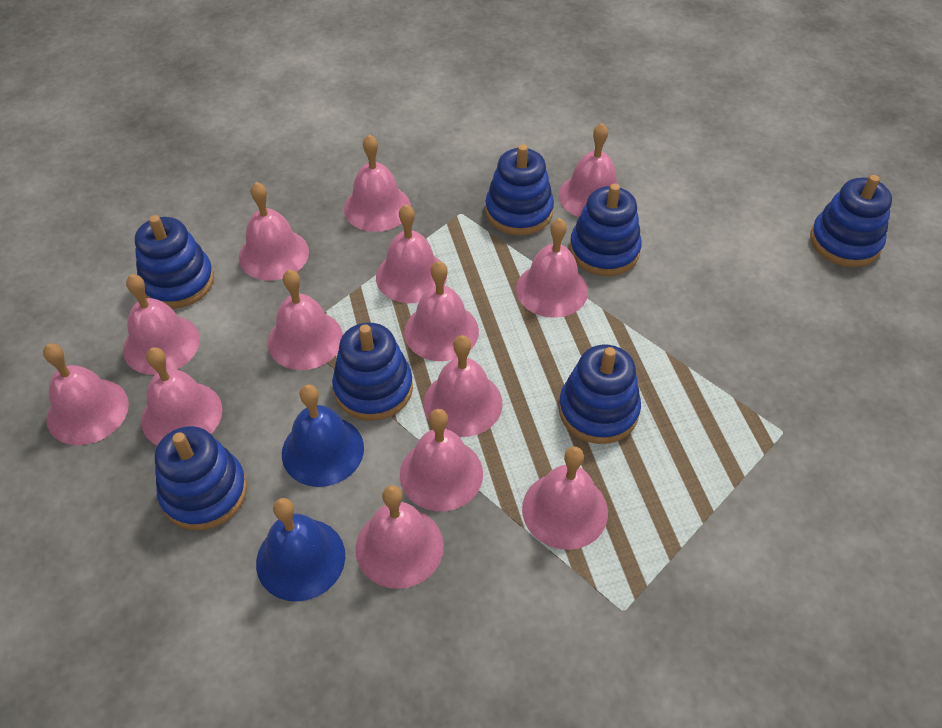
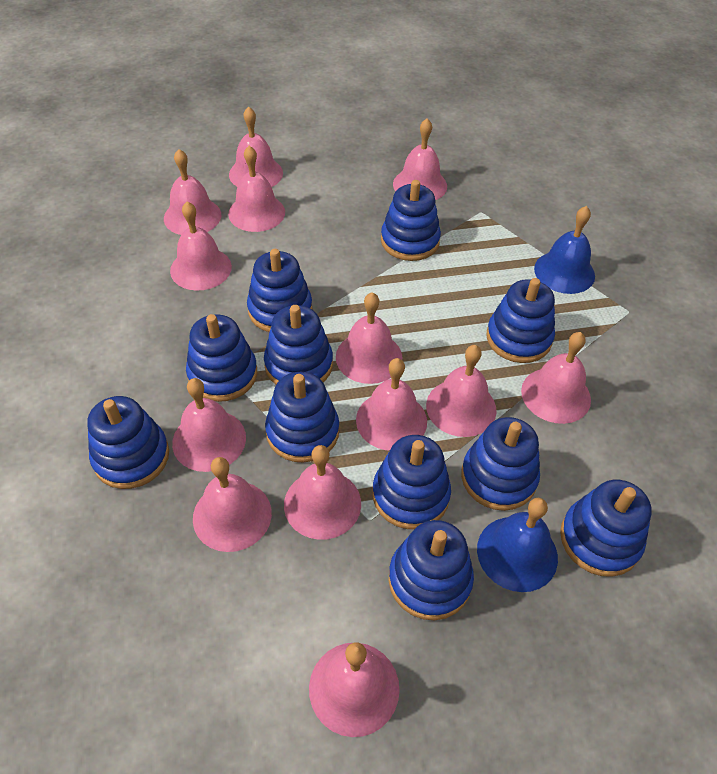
blue stacking toy: [135,215,214,309] [155,426,247,530] [332,323,413,421] [485,144,554,235] [559,344,641,444] [569,184,642,276] [810,175,892,267] = 7 -> [87,396,169,489] [186,314,257,402] [247,249,312,332] [264,305,333,384] [265,372,339,463] [373,435,451,529] [381,180,441,261] [388,520,474,620] [461,417,540,511] [486,278,555,363] [560,480,652,577] = 11
pink bell: [43,344,129,445] [123,274,200,375] [141,347,223,446] [239,182,309,280] [268,270,343,370] [344,135,411,232] [355,485,444,589] [376,204,447,303] [400,409,483,511] [404,261,479,361] [424,335,503,437] [516,218,588,318] [522,447,608,550] [559,123,621,217] = 14 -> [164,149,221,235] [170,201,232,291] [172,378,246,472] [193,457,272,552] [228,146,285,232] [229,107,283,187] [284,445,361,540] [309,642,400,737] [336,292,402,384] [356,358,427,451] [393,119,447,200] [426,345,496,437] [521,332,591,424] = 13

